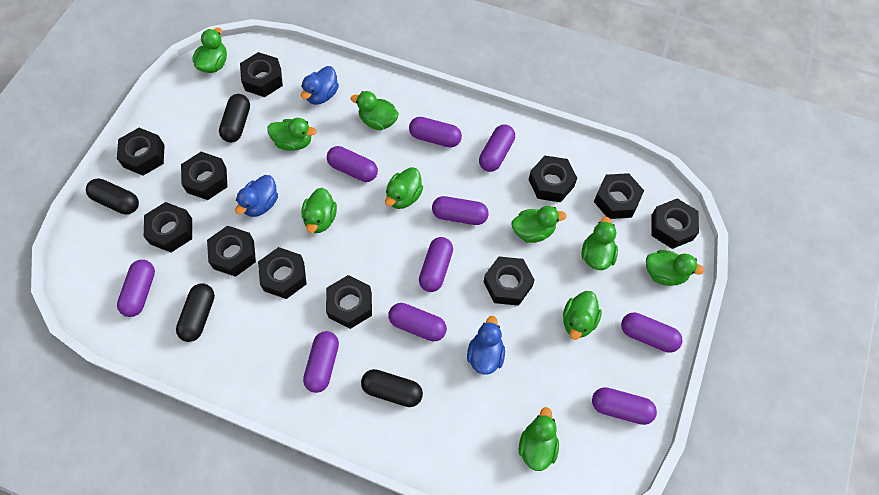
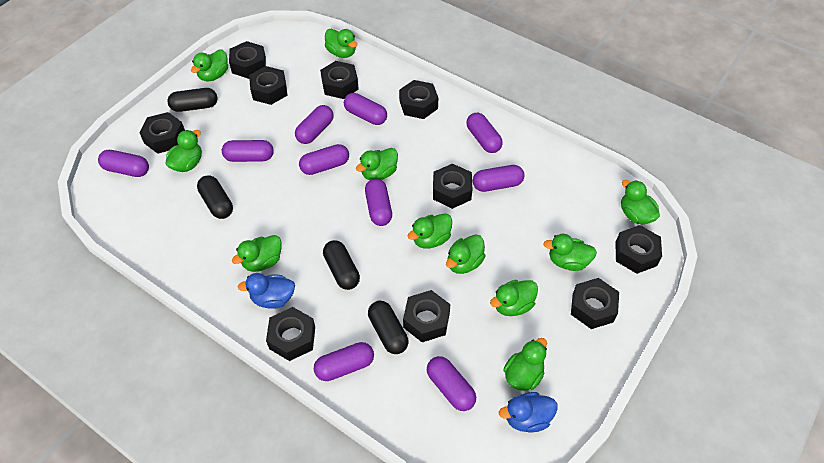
black nut: [117,128,165,176] [144,202,192,252] [181,152,227,200] [207,226,256,277] [240,52,283,97] [258,247,307,299] [326,275,372,329] [484,257,534,306] [529,156,577,202] [594,173,644,219] [651,198,699,249] = 11 -> [139,112,185,154] [229,41,266,79] [249,66,288,105] [266,307,315,361] [320,61,359,99] [399,80,438,119] [403,290,451,342] [433,163,472,209] [571,278,619,329] [615,225,662,274] = 10
blue duck: [235,175,278,217] [301,66,339,105] [467,316,505,375] = 3 -> [238,273,295,309] [499,392,558,433] = 2
green duck: [192,28,227,73] [267,118,316,151] [301,188,337,233] [351,91,399,130] [385,167,423,209] [511,206,567,243] [519,407,559,471] [563,291,602,340] [581,217,618,270] [646,250,704,286] = 10 -> [165,130,202,172] [191,49,228,81] [232,235,282,272] [325,29,357,58] [356,148,398,180] [408,213,452,249] [446,234,485,274] [490,280,538,316] [503,338,547,391] [543,234,597,271] [621,180,660,224] = 11

